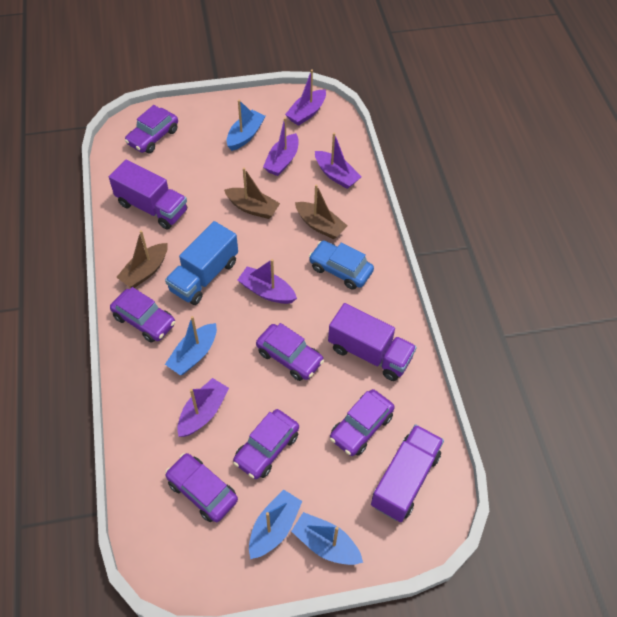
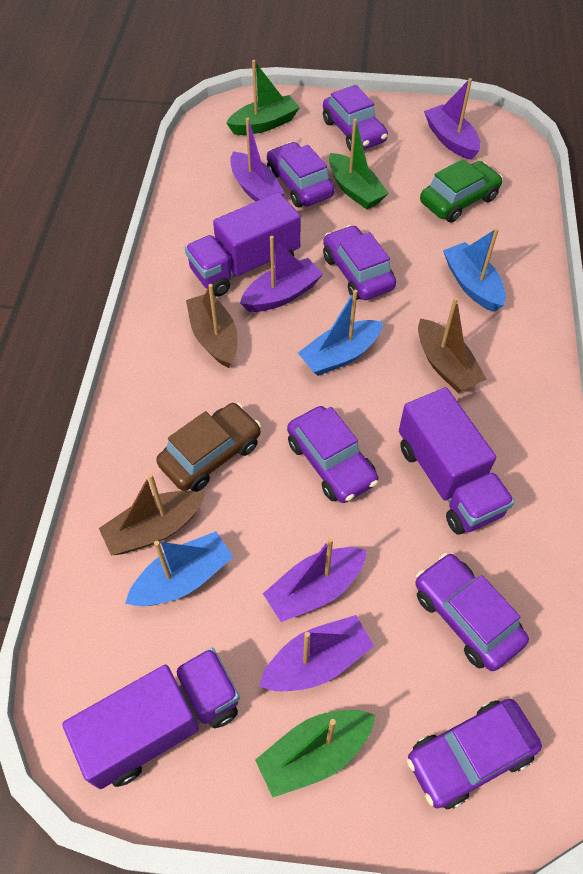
blue boat: [165,316,217,375] [227,100,265,151] [249,490,302,559] [291,512,363,565] = 4 -> [125,531,233,606] [298,290,383,376] [443,228,506,312] = 3
blue car: [309,241,374,290] = 1 -> none = 0
blue truck: [165,221,238,305] = 1 -> none = 0
brown car: none = 0 -> [156,403,261,492] = 1
green boat: none = 0 -> [226,60,300,135] [255,710,376,797] [329,119,389,209] = 3
green car: none = 0 -> [420,159,503,223] = 1

